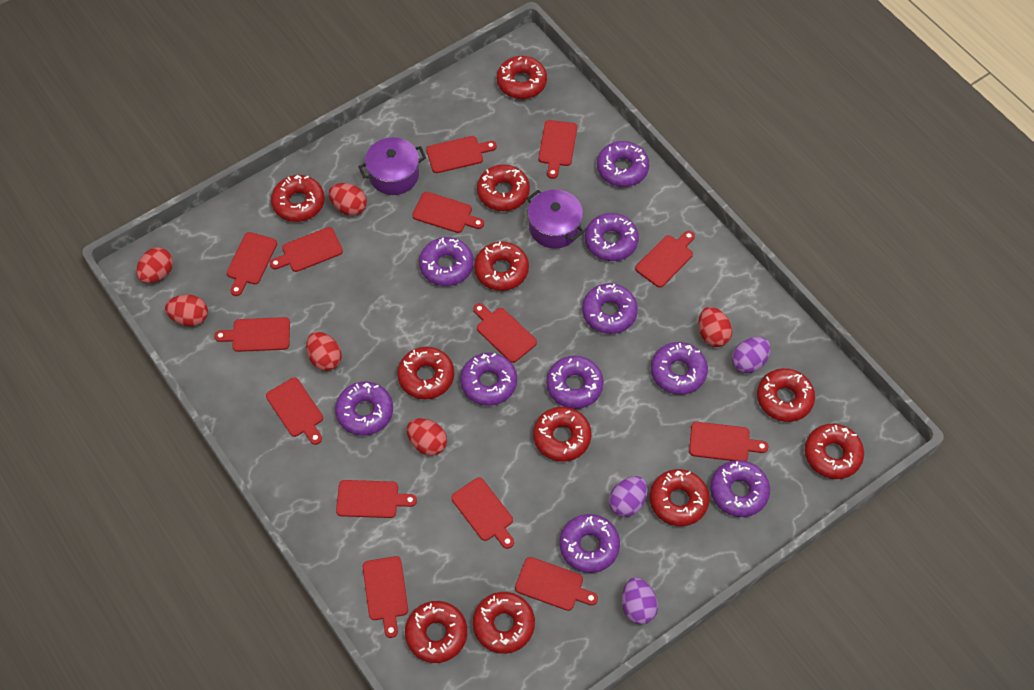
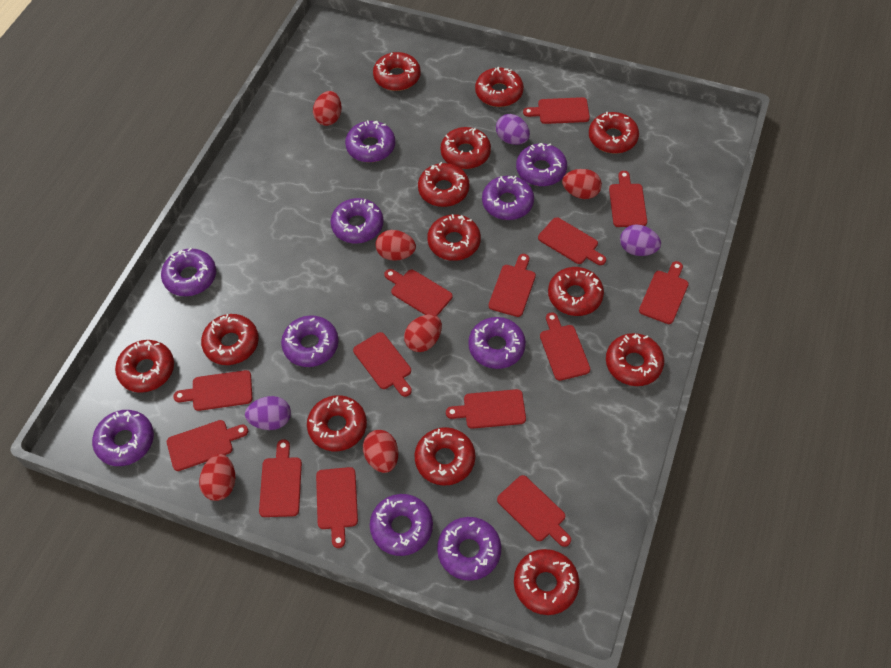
purple pot: [358,137,426,195] [527,189,584,249] = 2 -> none = 0
red donut: [271,175,325,222] [397,347,454,399] [405,601,467,663] [473,592,535,654] [474,241,529,291] [477,164,530,211] [497,56,547,99] [533,407,591,461] [650,469,710,526] [757,368,815,422] [805,424,864,479] = 11 -> [115,340,174,393] [201,314,259,365] [307,395,367,451] [373,52,421,91] [414,427,476,486] [418,162,469,207] [427,214,481,261] [441,127,491,169] [475,67,524,107] [514,549,580,615] [548,267,604,316] [589,112,639,154] [606,333,664,386] = 13

